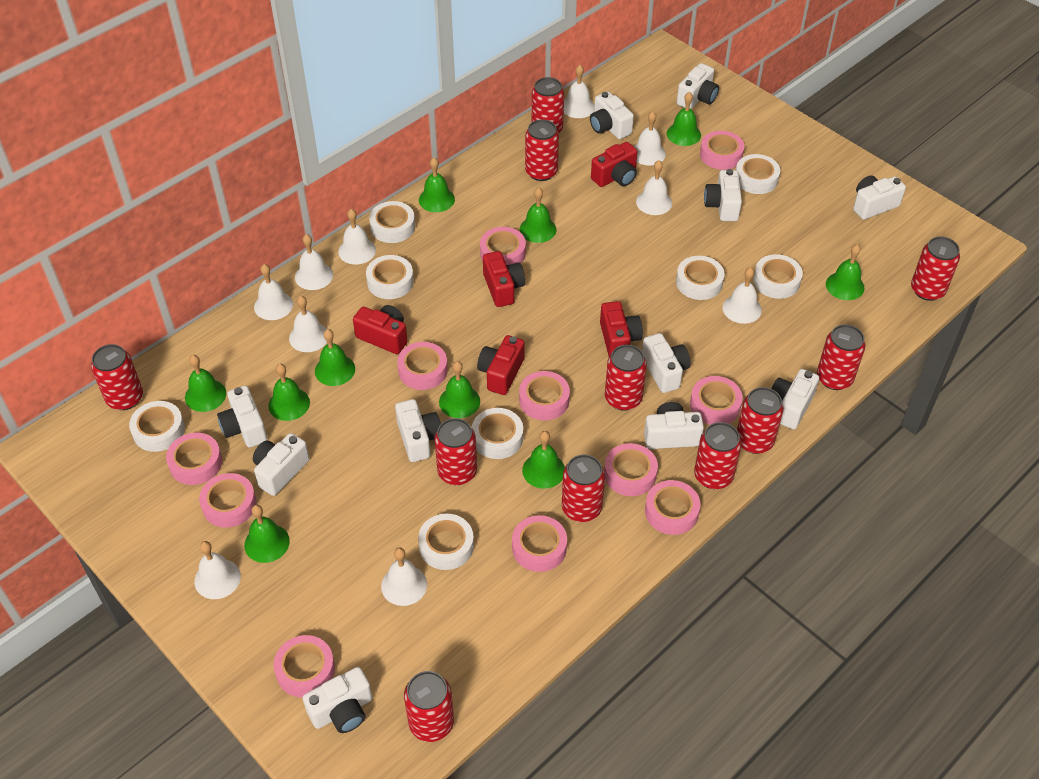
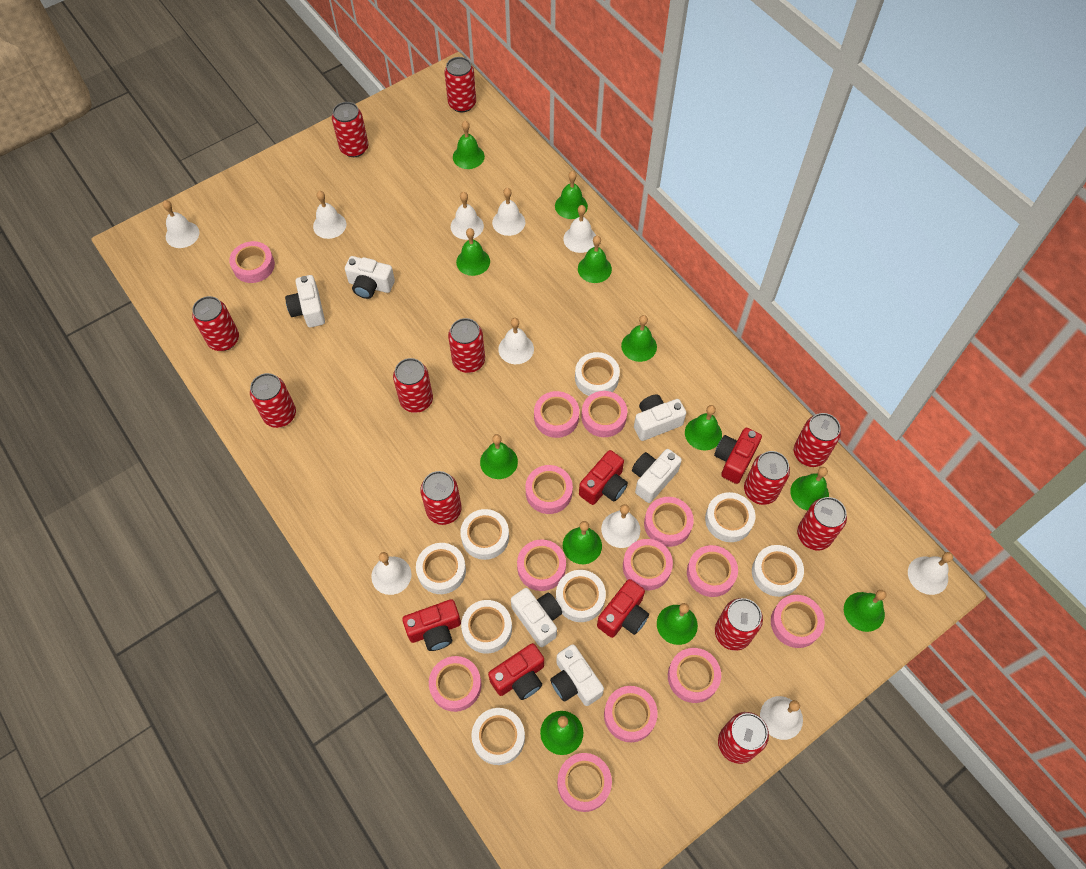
green bell: [185,355,226,412] [244,505,290,563] [268,364,310,421] [315,329,355,386] [419,157,455,212] [439,361,480,418] [520,187,556,243] [522,431,565,489] [667,92,701,146] [826,244,865,300] = 10 -> [453,121,485,169] [456,228,490,276] [480,434,518,479] [540,711,583,755] [555,171,588,219] [563,521,602,564] [578,236,612,283] [621,315,657,362] [657,603,698,645] [685,405,722,450] [790,467,829,511] [844,590,886,632] = 12
pink tape: [166,433,222,485] [199,473,256,528] [274,635,335,698] [397,342,448,390] [480,227,526,265] [512,515,567,572] [519,371,570,421] [604,443,658,496] [645,480,700,535] [690,376,743,425] [700,131,745,170] = 11 -> [229,241,275,283] [429,656,482,712] [517,540,566,591] [525,465,573,514] [534,391,579,438] [557,753,612,812] [581,391,627,437] [604,686,658,742] [623,539,673,590] [644,497,694,547] [668,648,721,703] [687,545,738,597] [771,595,825,648] = 13
red can: [91,344,143,410] [404,671,454,742] [434,418,477,485] [525,119,559,181] [532,77,564,133] [562,454,605,522] [605,345,647,411] [694,422,742,489] [737,387,784,454] [817,324,866,390] [911,237,960,301] = 11 -> [192,296,239,351] [250,373,296,428] [332,102,368,157] [393,358,433,413] [420,471,462,525] [444,57,476,112] [448,318,485,373] [715,598,763,651] [718,712,769,764] [744,451,790,505] [794,413,841,467] [797,497,847,551] = 12
white camera: [217,386,267,448] [253,433,309,496] [303,667,372,733] [395,399,441,462] [590,91,634,139] [642,333,691,393] [644,402,704,449] [677,63,719,109] [704,169,742,221] [771,369,819,429] [853,175,906,220] = 11 -> [285,275,325,328] [345,256,395,299] [511,588,562,647] [550,644,604,706] [632,449,682,503] [634,394,686,441] = 6

